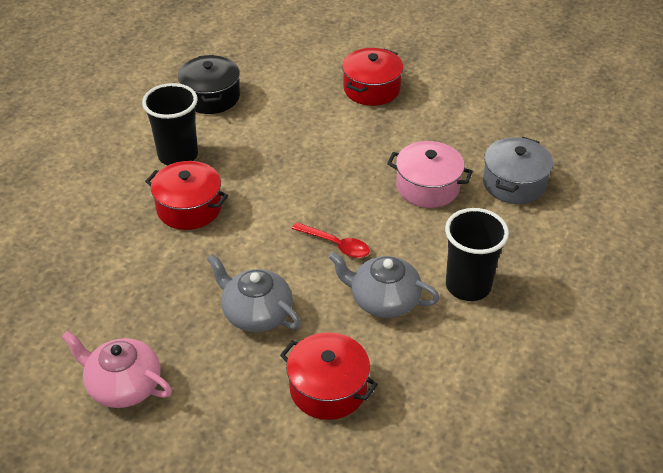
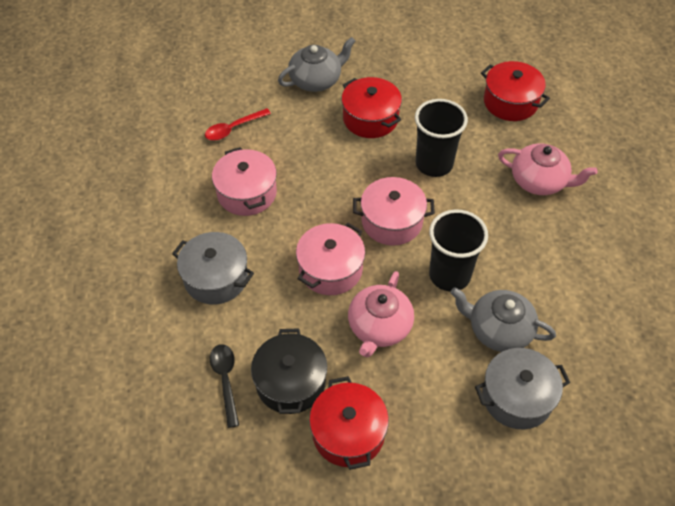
black spoon: none = 0 -> [210,344,239,428] = 1
grey pot: [483,137,553,204] = 1 -> [172,232,254,304] [475,348,570,429] = 2
pink pot: [387,141,473,208] = 1 -> [212,147,277,216] [296,223,365,295] [353,177,435,246] = 3
pink teapot: [62,331,172,408] = 1 -> [348,271,414,357] [498,143,597,195] = 2

